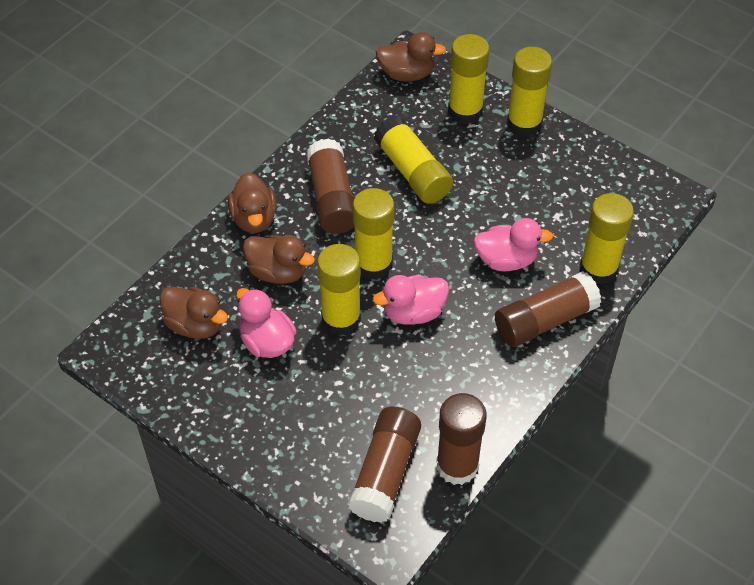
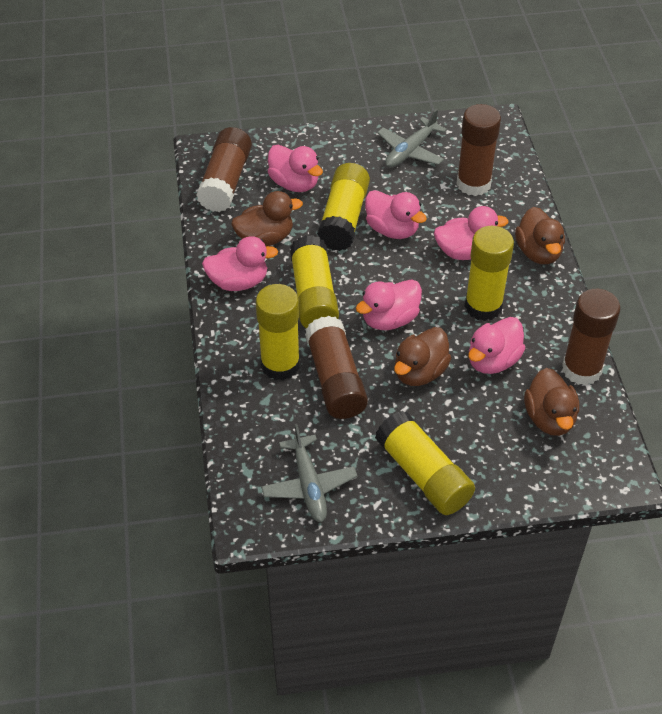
grey plane: none = 0 -> [261,424,357,522] [377,109,447,167] = 2
pink duck: [236,288,297,358] [373,275,449,325] [474,218,553,271] = 3 -> [202,236,278,291] [268,145,323,192] [356,279,422,330] [365,190,427,239] [434,206,509,260] [468,317,526,374] = 6
yellow glue stick: [317,244,361,336] [353,188,394,280] [374,116,453,204] [448,34,490,124] [507,47,552,137] [580,193,634,285] = 6 -> [256,284,300,380] [290,235,339,328] [317,163,370,251] [375,411,475,515] [464,226,514,321] = 5

